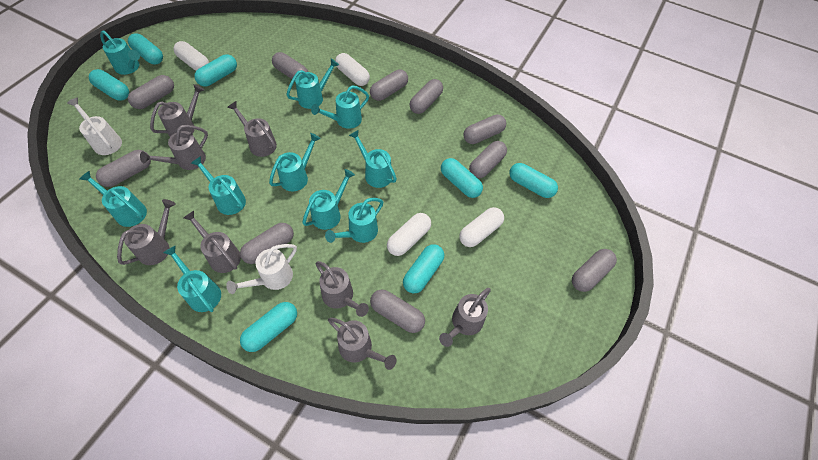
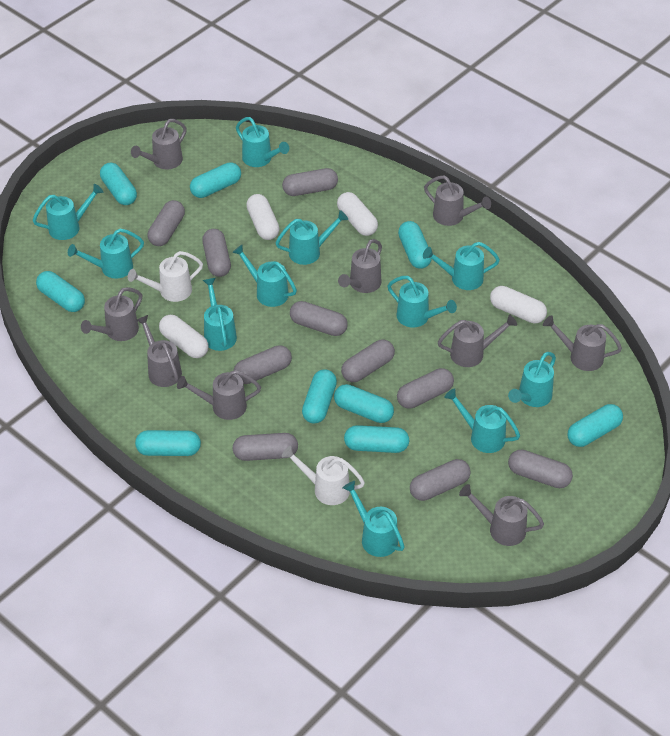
grey watering can: [117,199,176,265] [140,125,208,170] [150,84,204,137] [183,211,241,273] [227,101,277,157] [316,261,369,317] [328,318,396,370] [439,288,491,347] = 8 -> [81,287,142,341] [131,119,187,169] [136,315,182,387] [177,370,261,420] [338,239,382,293] [424,175,491,226] [438,314,517,367] [459,484,544,546] [543,315,622,371] = 9
turquoise capsule: [89,69,129,101] [128,33,163,64] [194,54,237,87] [240,302,297,352] [403,244,444,293] [441,158,483,198] [509,163,558,198] = 7 -> [36,271,85,312] [100,163,137,205] [135,430,201,456] [190,162,241,198] [302,369,337,424] [334,384,394,423] [344,425,409,453] [398,221,432,269] [568,404,623,447] = 9
turquoise watering can: [79,171,147,227] [100,30,140,75] [163,245,221,312] [191,156,246,215] [269,133,321,191] [286,59,339,109] [302,169,355,230] [311,86,369,129] [325,198,383,243] [349,130,397,188] = 10 -> [32,184,103,240] [68,229,144,279] [203,278,237,351] [232,245,297,307] [236,117,289,167] [276,210,348,265] [343,481,405,557] [387,276,457,327] [423,242,500,290] [444,388,520,453] [508,352,556,407] = 11

